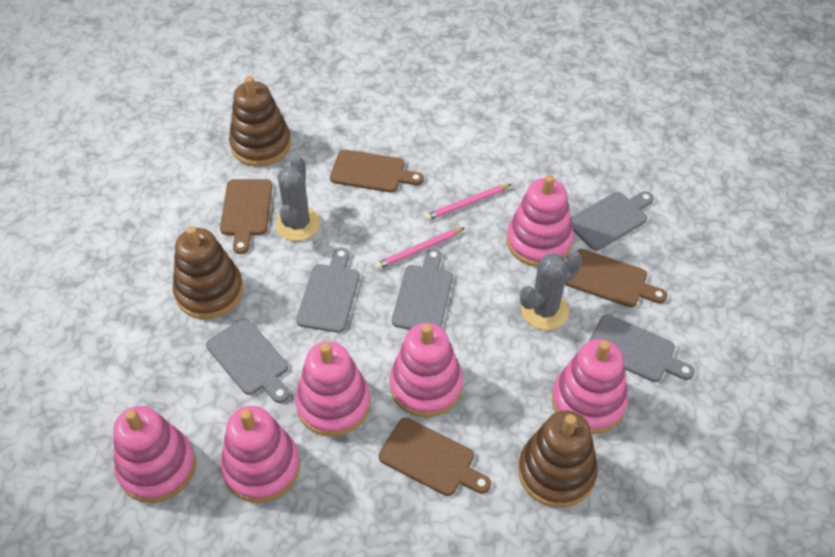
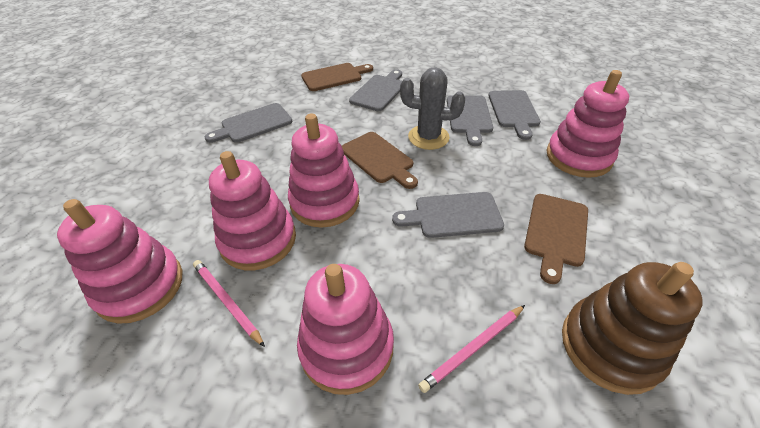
brown cutting board: [220,179,272,254] [330,149,424,193] [378,418,491,496] [565,249,667,307] = 4 -> [301,63,373,91] [342,132,418,189] [524,194,588,284] = 3
brown stacking toy: [173,226,243,319] [229,76,291,166] [518,411,598,508] = 3 -> [562,262,703,395] = 1
grey cactus: [275,156,320,241] [520,251,582,330] = 2 -> [400,67,465,150] = 1
pink stacking toy: [113,406,196,503] [220,406,300,503] [295,341,371,437] [390,323,463,417] [507,175,574,267] [552,339,628,434] = 6 -> [57,199,182,324] [209,151,296,270] [288,113,360,228] [297,264,394,395] [547,70,629,178] = 5

